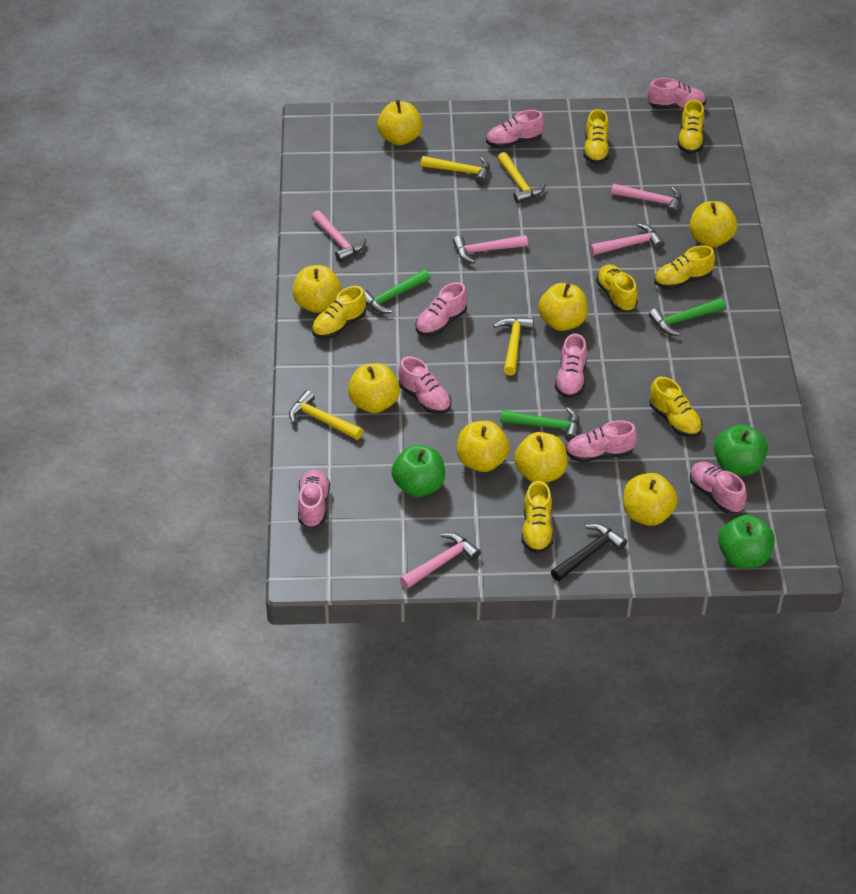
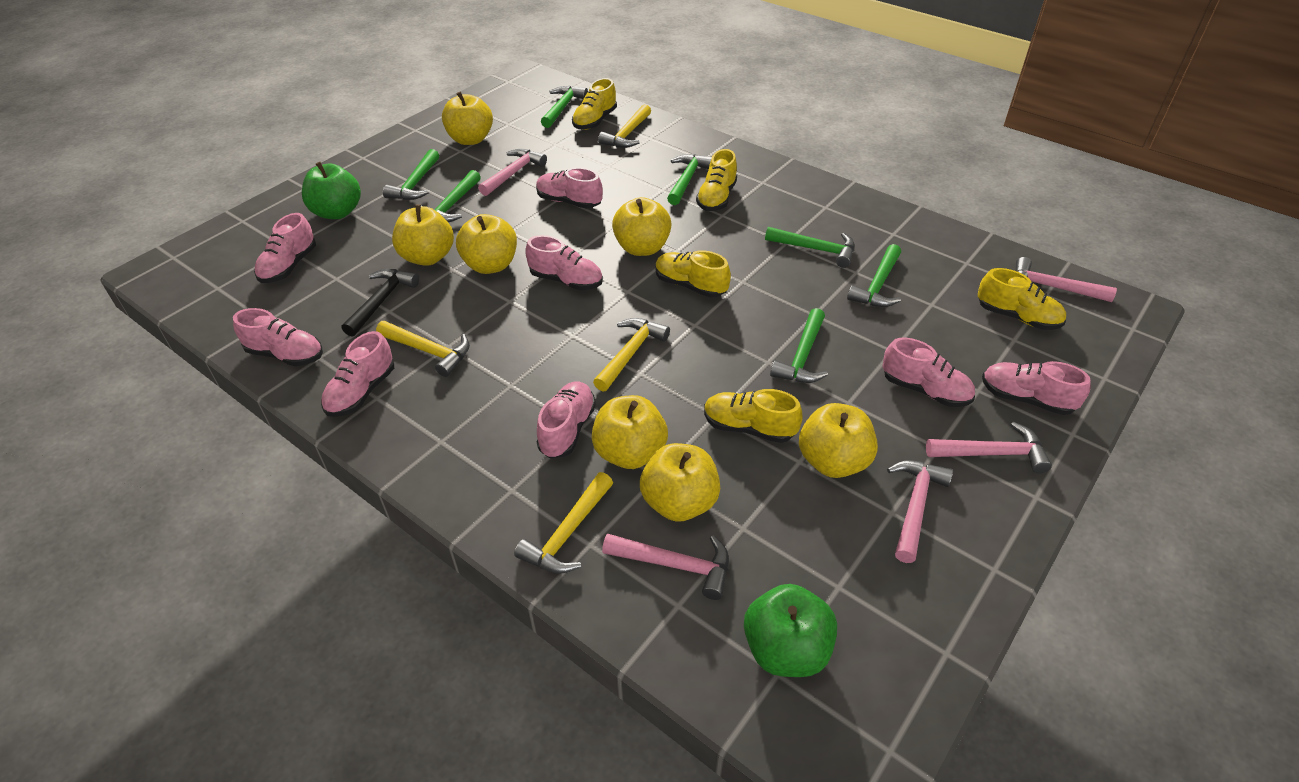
green apple: [391,445,445,497] [714,424,768,476] [718,515,775,568] = 3 -> [302,162,361,219] [744,584,837,677] = 2
green hammer: [364,269,430,313] [500,407,580,441] [649,298,725,336] = 3 -> [383,149,439,200] [421,170,481,222] [541,86,588,128] [667,154,712,205] [765,227,855,268] [770,308,828,383] [847,244,901,307] = 7
yellow apple: [292,265,342,313] [348,363,400,413] [377,100,422,145] [457,421,510,472] [514,432,568,483] [538,283,588,331] [623,473,678,526] [690,201,737,247] = 8 -> [392,204,454,266] [442,91,493,145] [456,214,517,274] [592,395,668,469] [612,197,672,256] [640,443,720,522] [799,403,878,478] = 7
yellow shoe: [312,286,366,339] [522,481,554,553] [583,109,610,164] [596,264,638,312] [650,377,702,438] [654,245,715,290] [677,100,704,154] = 7 -> [572,78,617,130] [655,250,731,297] [696,149,737,211] [704,389,803,443] [978,268,1066,330] = 5

